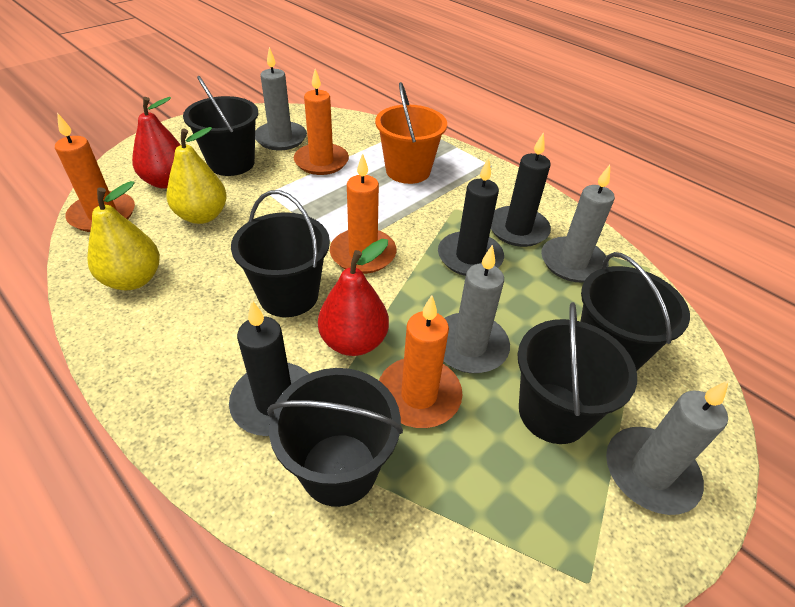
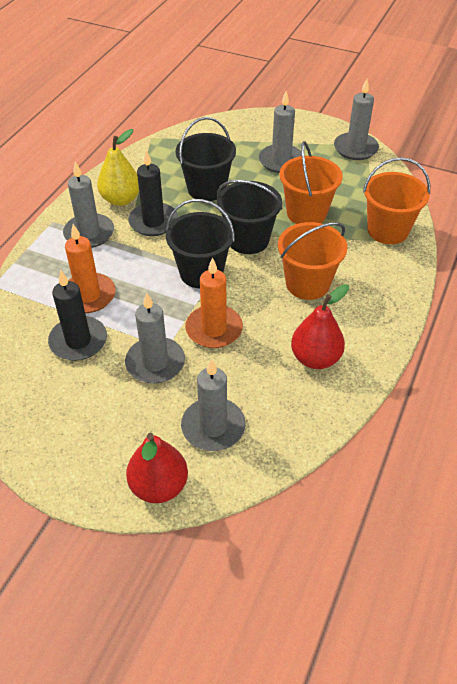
black bucket: [183,76,258,176] [231,190,330,317] [267,368,403,507] [518,302,637,444] [580,252,690,371] = 5 -> [166,199,235,289] [176,117,236,201] [217,180,283,254] = 3
black candle: [229,300,309,436] [438,158,504,276] [491,132,551,247] = 3 -> [48,270,107,361] [128,150,178,236] = 2
grey candle: [255,47,307,151] [444,245,510,373] [541,165,615,282] [606,380,729,515] = 4 -> [63,162,114,248] [125,292,185,384] [181,359,245,451] [259,91,302,173] [334,79,379,160] = 5
orange bucket: [375,82,447,184] = 1 -> [278,222,348,300] [279,141,343,224] [363,157,430,244] = 3
orange candle: [55,113,135,232] [294,69,349,175] [330,153,397,274] [379,295,462,428] = 4 -> [65,224,116,313] [185,257,243,348] = 2
yellow pear: [87,181,160,290] [166,127,227,224] = 2 -> [97,129,139,206] = 1

